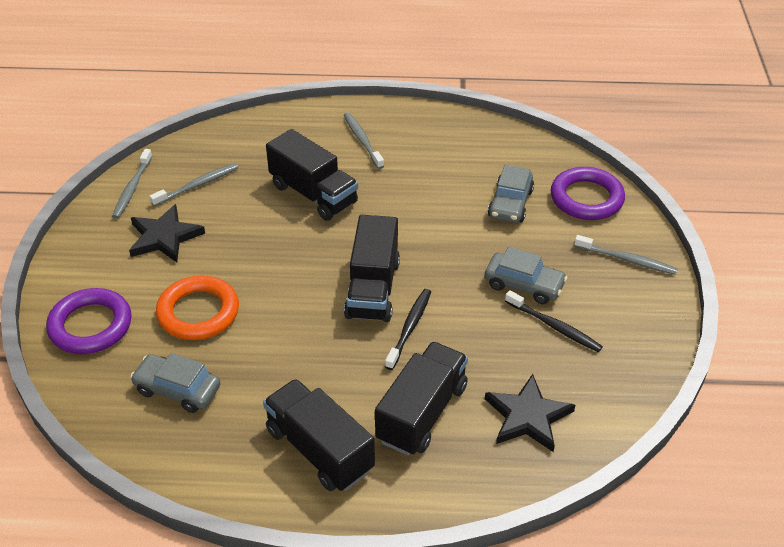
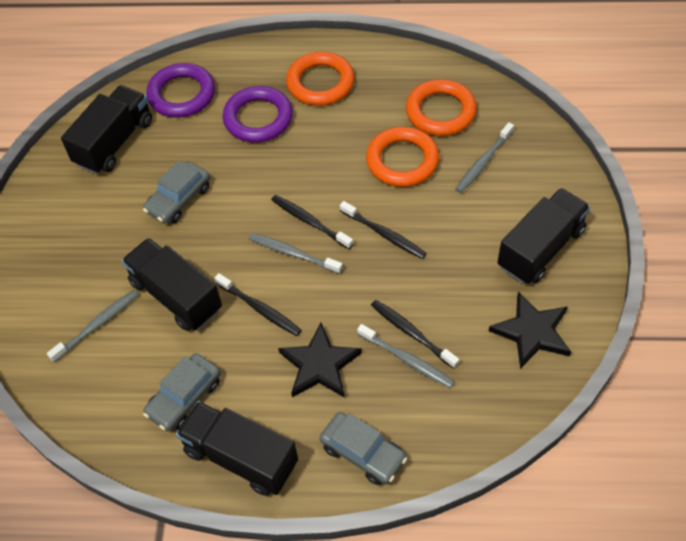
black toothbrush: [385,289,431,370] [505,290,603,352] = 2 -> [214,273,302,336] [271,195,353,249] [340,201,427,259] [371,300,459,369] = 4
orange ring: [156,276,239,340] = 1 -> [286,52,355,106] [366,127,439,187] [406,79,477,136] = 3

